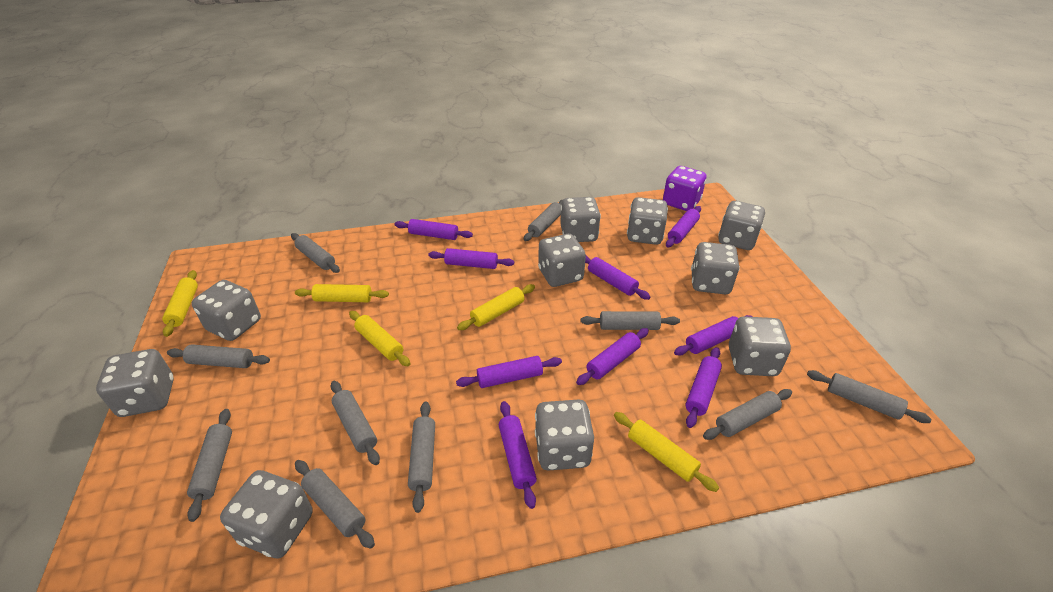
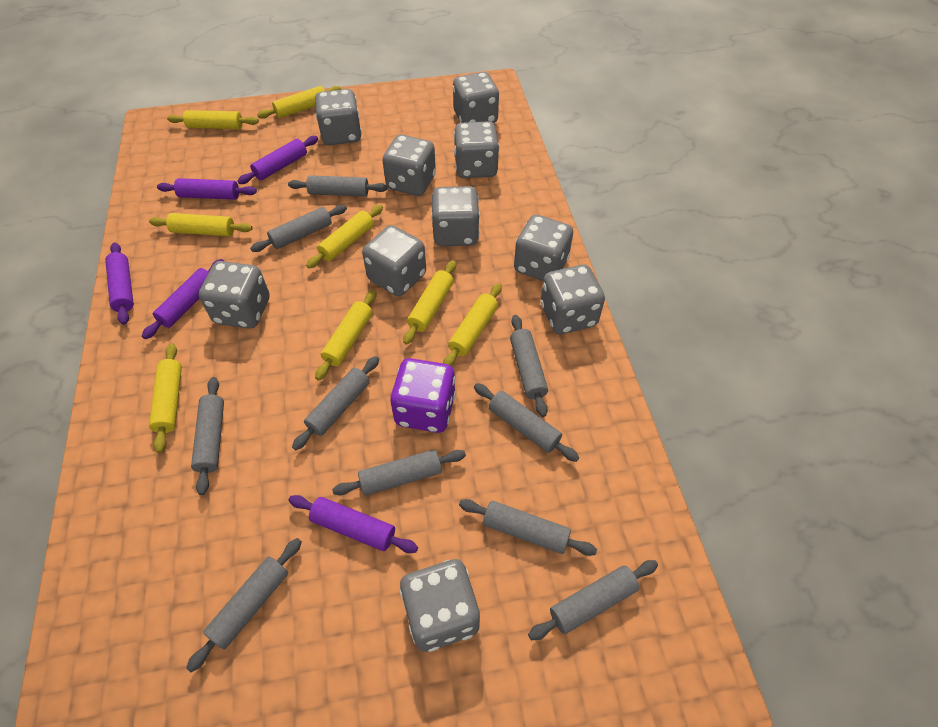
purple rolling pin: [394,219,473,240] [428,248,514,269] [456,356,562,388] [499,401,537,509] [576,328,649,385] [585,256,650,300] [666,206,701,247] [674,315,752,356] [685,347,722,428] = 9 -> [105,243,134,325] [142,259,224,339] [157,178,257,200] [238,136,318,184] [288,495,418,553] = 5
yellow rolling pin: [162,270,198,337] [295,284,389,302] [349,311,410,366] [457,284,535,330] [614,412,719,492] = 5 -> [149,213,253,236] [149,343,182,453] [167,110,259,129] [257,86,341,119] [306,205,383,268] [315,290,376,381] [403,260,456,345] [443,283,502,366] = 8

